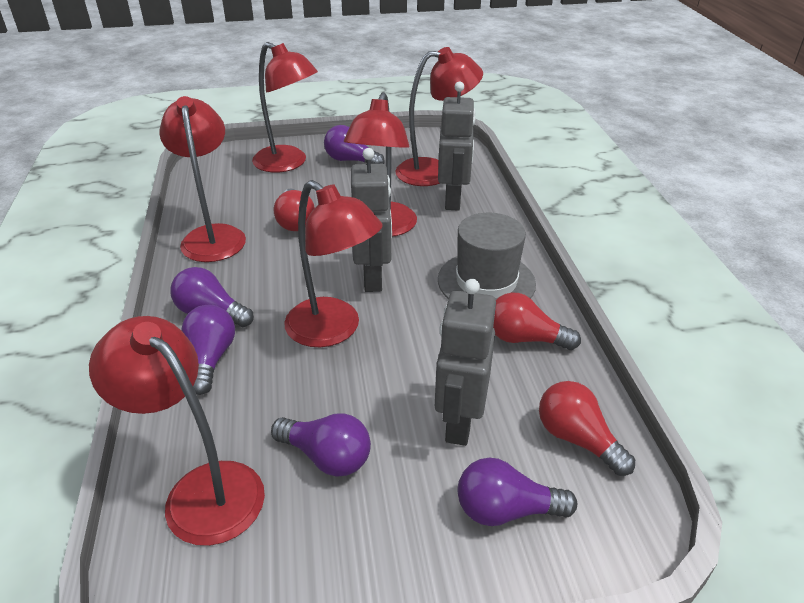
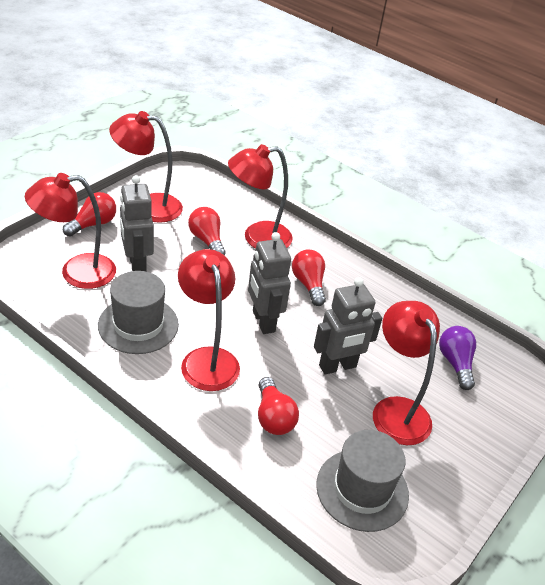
grey hat: [438,213,536,299] = 1 -> [98,271,179,354] [316,430,409,532] = 2
purple light bulb: [170,267,254,327] [181,305,235,395] [271,413,371,477] [324,125,385,164] [458,458,577,526] = 5 -> [439,326,476,390] = 1
red lamp: [89,316,265,546] [159,96,246,262] [252,42,318,172] [284,180,383,347] [344,92,417,236] [395,47,483,186] = 6 -> [25,173,116,289] [109,111,183,223] [178,249,240,391] [228,144,293,249] [373,301,440,445] = 5
red light bulb: [274,189,315,231] [493,292,581,350] [539,381,635,476] = 3 -> [63,192,116,237] [188,207,226,255] [258,377,299,435] [292,249,326,306] = 4

